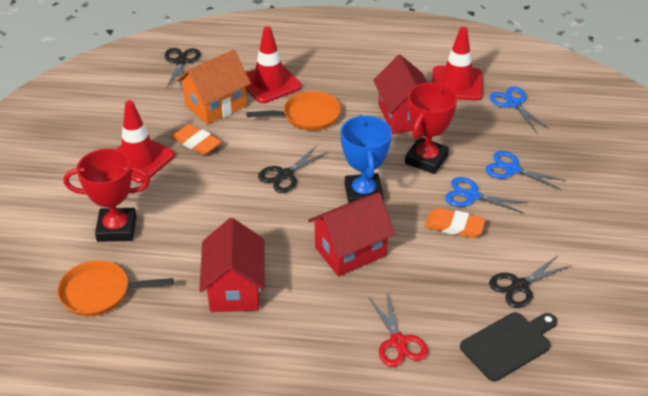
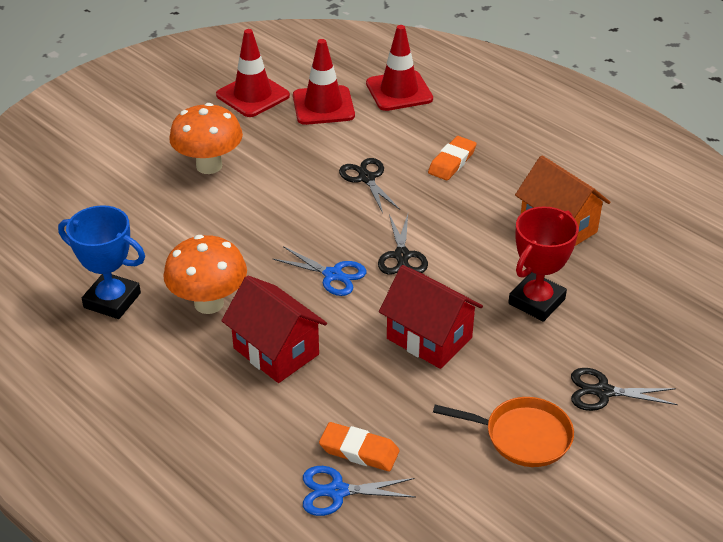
black cutting board: [460,312,557,381] = 1 -> none = 0
blue scissors: [445,177,528,214] [485,151,566,190] [489,87,549,132] = 3 -> [273,246,367,296] [303,466,416,516] = 2
orange mushroom: none = 0 -> [163,235,247,314] [169,103,243,174] = 2
orange pan: [57,260,173,316] [246,91,341,131] = 2 -> [433,397,574,467] = 1
red house: [199,218,265,312] [308,193,395,277] [373,55,428,134] = 3 -> [221,275,327,383] [379,265,483,369] = 2
red scissors: [369,294,428,367] = 1 -> none = 0
red trophy: [64,149,150,242] [405,83,457,174] = 2 -> [508,206,579,322] = 1

